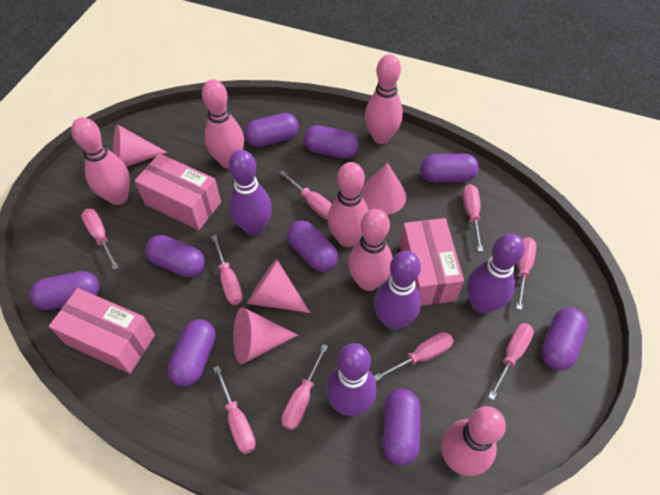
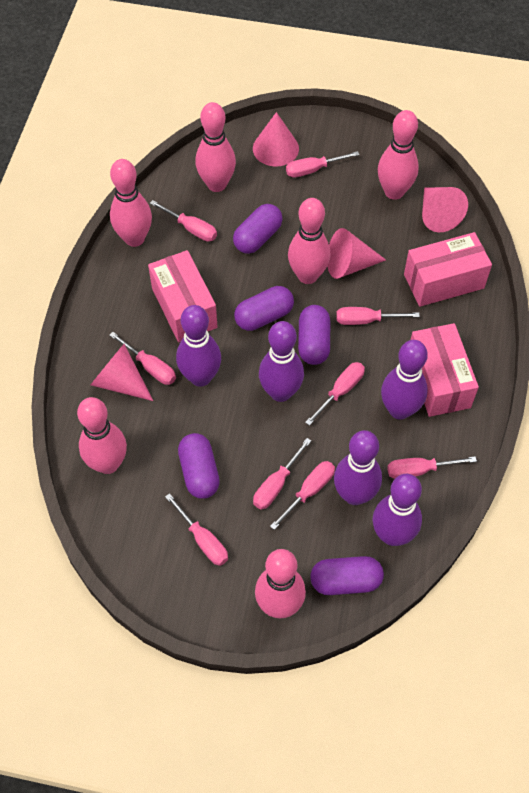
purple bowling pin: [229,150,272,236] [326,343,377,416] [374,251,421,330] [467,233,525,314] = 4 -> [176,305,221,387] [259,321,304,402] [334,430,382,505] [373,474,422,546] [381,340,428,420] = 5
purple capsule: [29,271,100,310] [145,235,205,278] [167,319,216,387] [244,113,299,147] [287,220,338,272] [304,125,359,159] [383,389,420,466] [421,154,479,183] [541,308,588,371] = 9 -> [178,433,220,499] [233,204,283,254] [234,286,294,331] [298,305,330,365] [310,556,384,595] = 5

